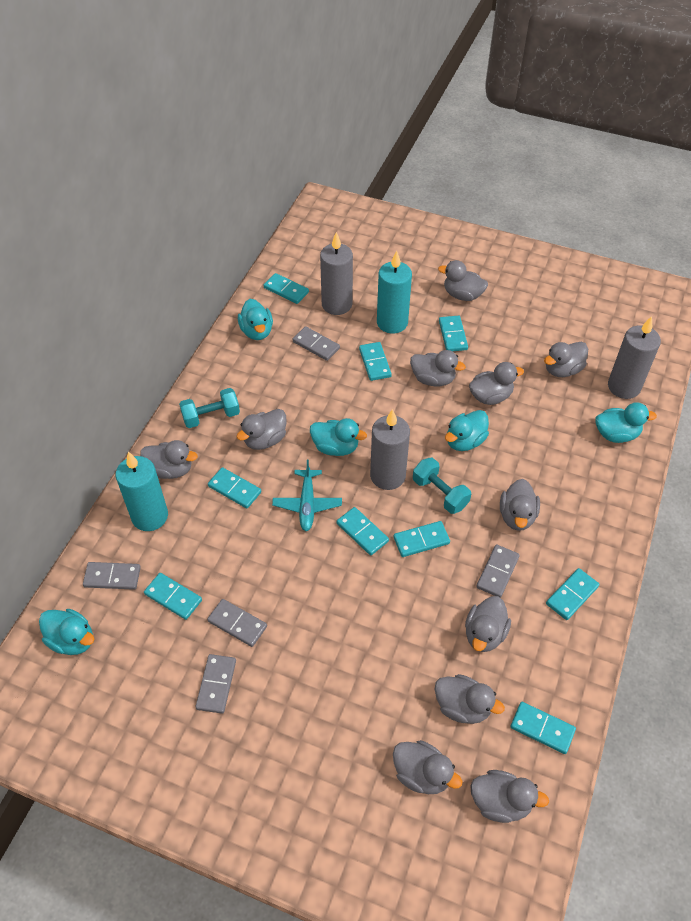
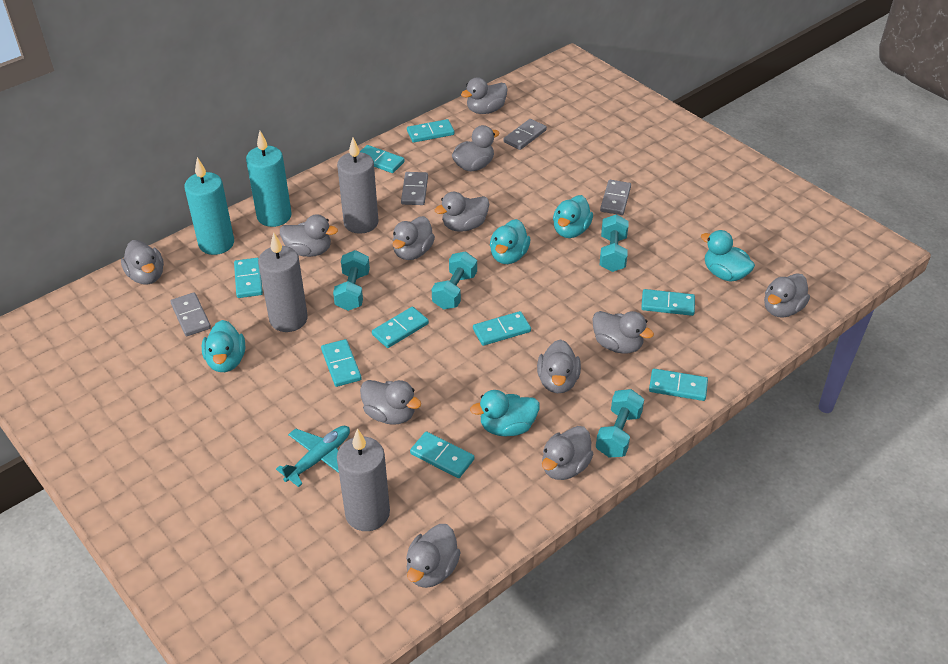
grey domino: [83,562,141,590] [196,654,236,714] [207,599,267,647] [293,326,340,361] [476,545,520,598] = 5 -> [170,292,211,336] [401,172,428,205] [503,119,547,150] [600,180,631,215] = 4
grey duck: [140,440,198,479] [237,409,287,450] [393,740,463,794] [410,350,466,386] [435,674,505,724] [438,260,488,301] [465,596,511,652] [469,362,524,405] [470,770,549,823] [500,479,540,531] [544,342,588,377] = 11 -> [121,240,164,285] [280,215,338,257] [360,380,421,425] [393,216,435,260] [406,524,461,588] [435,192,489,232] [452,125,499,171] [461,77,507,114] [537,339,581,393] [542,426,594,480] [592,311,654,354] [764,273,810,318] = 12
turquoise dumbbell: [179,388,240,428] [413,458,471,514] = 2 -> [333,250,370,311] [432,252,477,310] [596,389,644,457] [600,214,629,272] = 4

